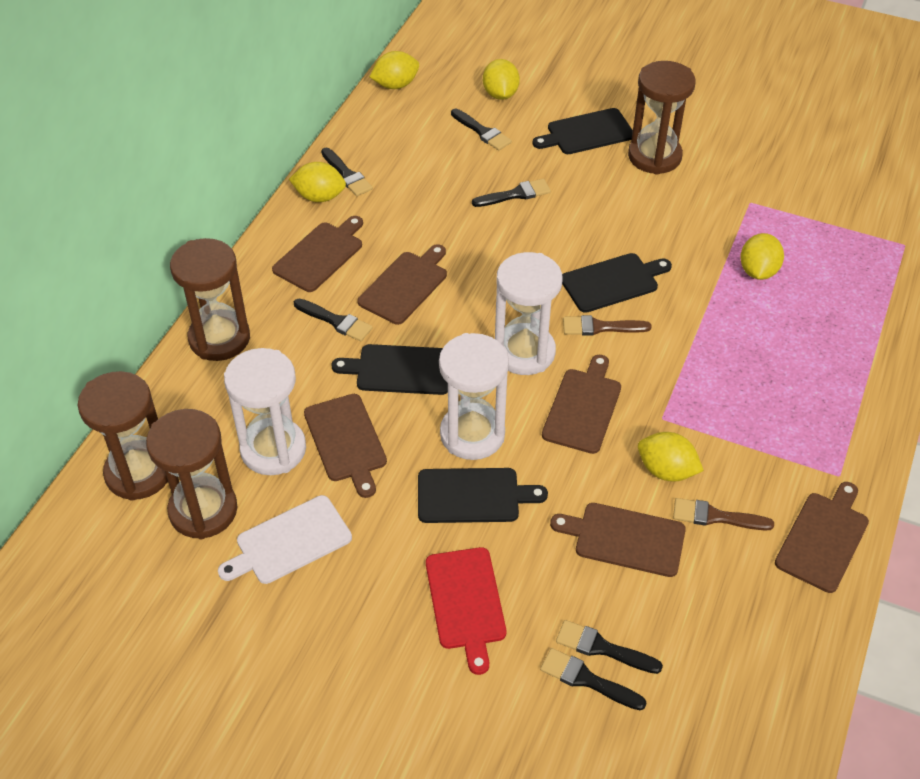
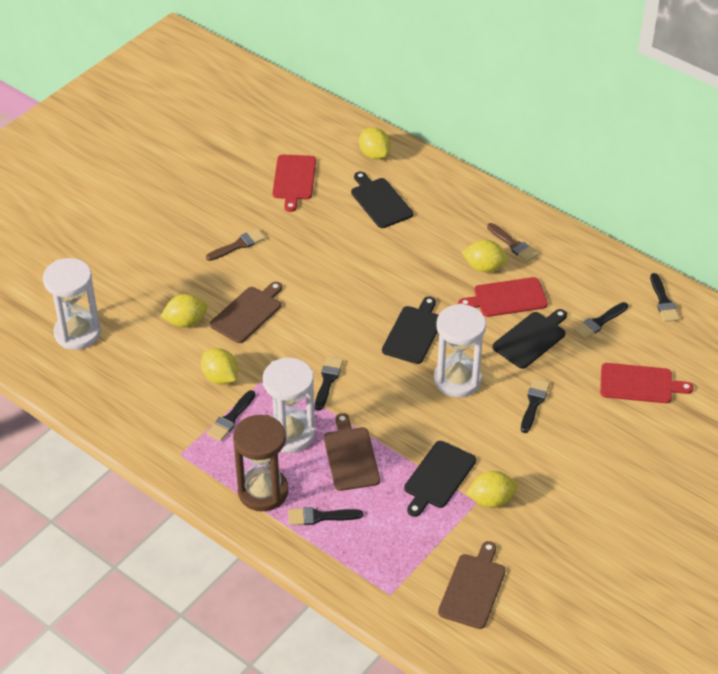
brown cutting board: [272,216,363,292] [304,394,387,498] [357,244,447,325] [542,355,621,454] [550,503,686,577] [775,482,869,593] = 6 -> [210,282,282,343] [324,413,380,491] [438,541,506,629] = 3
brown hourglass: [78,371,168,501] [146,409,237,539] [170,238,250,361] [628,61,696,175] = 4 -> [233,415,288,511] = 1
red cutting board: [426,547,506,675] = 1 -> [272,155,316,212] [458,277,548,317] [600,363,694,403] = 3
white cutting board: [218,495,352,584] = 1 -> none = 0

